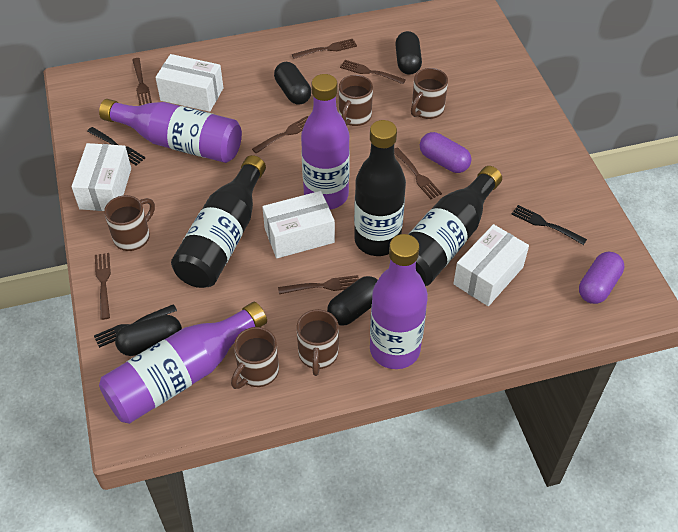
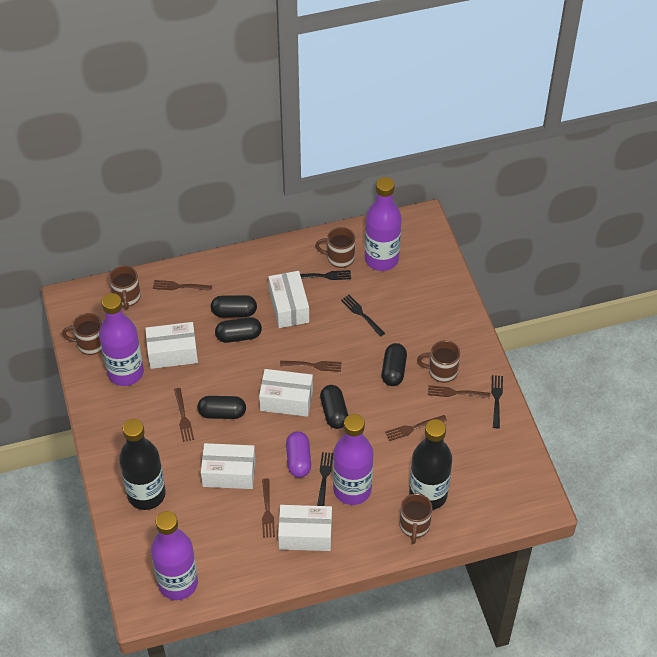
black bottle: [171,155,266,288] [354,120,406,256] [408,166,502,286] = 3 -> [119,419,166,510] [409,419,452,510] = 2
black capsule: [115,315,182,356] [274,62,311,105] [327,276,378,326] [395,31,422,75] = 4 -> [198,396,246,419] [211,295,257,317] [215,317,262,343] [320,385,348,429] [382,343,407,386] = 5
black fork: [87,127,145,166] [94,304,177,348] [512,205,587,245] = 3 -> [300,270,351,280] [317,452,333,506] [341,295,385,337] [491,375,503,428] = 4
brown fork: [95,253,111,320] [132,58,152,105] [252,116,308,153] [278,275,359,294] [292,39,357,59] [340,60,406,84] [394,147,442,199] = 7 -> [153,280,212,291] [174,388,194,442] [262,478,275,538] [280,361,341,372] [385,415,447,441] [428,385,490,398] = 6
purple capsule: [420,132,471,173] [579,252,624,304] = 2 -> [286,431,311,478] = 1
white box: [71,143,131,211] [155,54,223,112] [262,191,335,258] [453,224,529,306] = 4 -> [145,322,198,369] [201,443,256,489] [259,369,313,417] [268,271,309,328] [278,505,332,551] = 5

